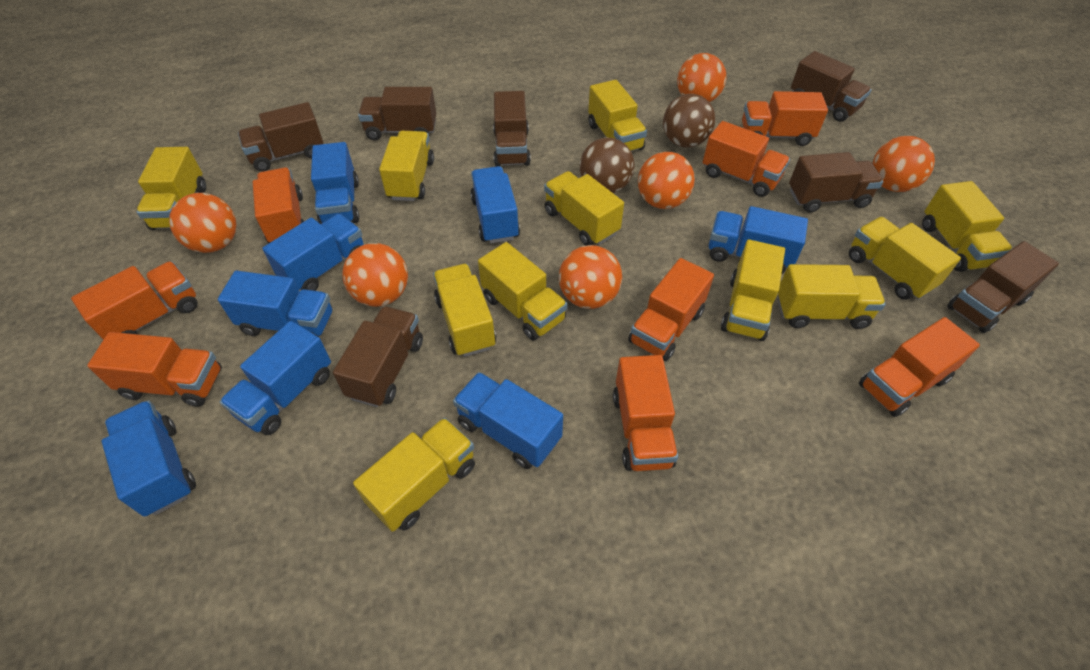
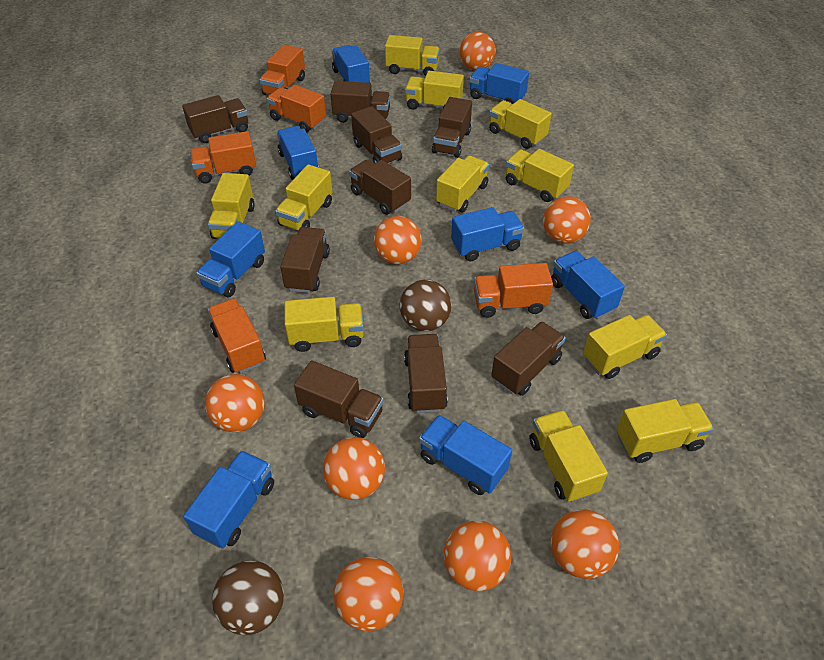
brown truck: [238,102,324,172] [333,306,423,407] [358,87,436,140] [493,91,531,167] [789,152,883,213] [791,51,872,122] [947,241,1059,333] = 7 -> [182,95,248,143] [280,227,330,293] [294,361,384,438] [331,81,390,123] [349,160,411,215] [351,106,402,164] [404,334,448,413] [432,97,472,158] [491,321,566,396] = 9
orange ball: [169,193,236,253] [342,243,408,307] [559,245,622,309] [638,152,695,209] [677,53,726,102] [873,136,935,192] = 6 -> [205,374,265,432] [323,437,385,500] [334,557,403,631] [374,216,422,264] [444,521,511,591] [459,32,496,70] [543,196,591,244] [551,509,619,579] = 8
orange truck: [71,261,198,340] [87,332,222,407] [253,168,304,244] [613,355,678,471] [628,258,714,361] [703,121,790,197] [742,91,828,146] [859,317,980,417] = 8 -> [190,131,256,183] [207,298,266,373] [260,44,305,95] [267,85,326,132] [474,263,553,318] = 5

